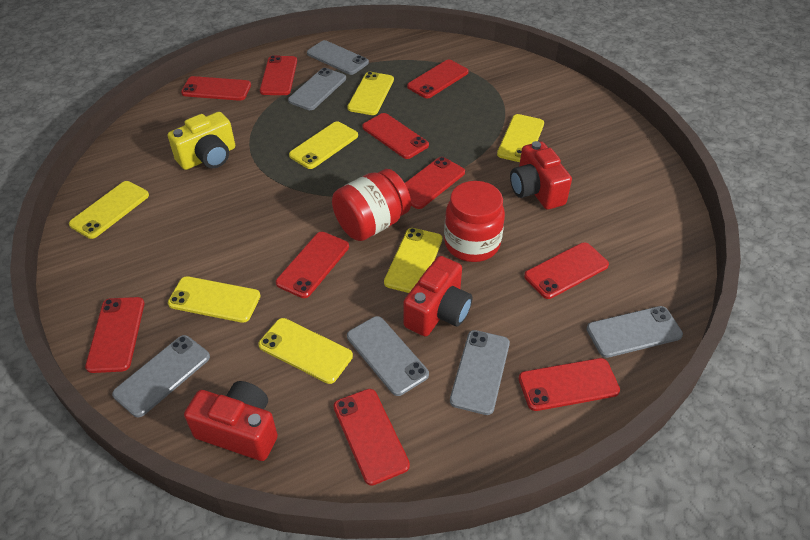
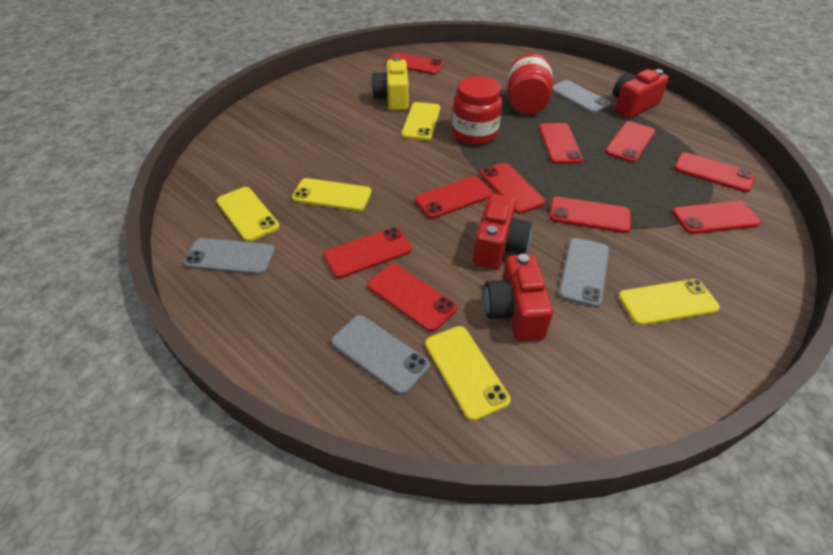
grey phone: [112,335,210,417] [288,68,346,110] [307,40,369,75] [347,316,429,396] [450,330,510,415] [587,306,683,358] = 6 -> [183,238,275,275] [331,315,430,395] [552,80,611,114] [558,238,609,307] = 4
yellow phone: [69,181,149,239] [168,276,261,323] [258,318,353,384] [289,121,358,169] [347,72,394,115] [384,228,442,293] [497,114,544,162] = 7 -> [216,187,280,242] [292,178,372,211] [401,102,440,140] [425,326,511,421] [618,279,720,326] = 5

